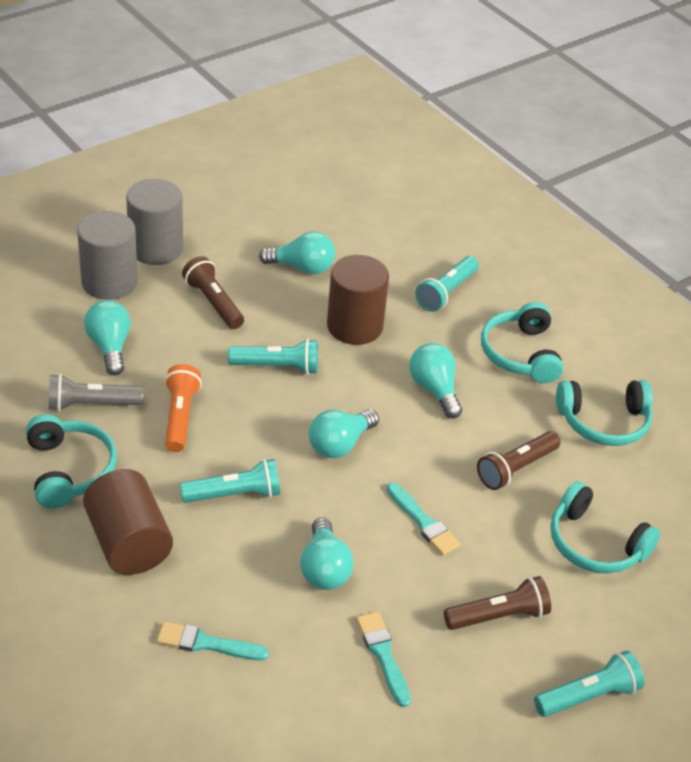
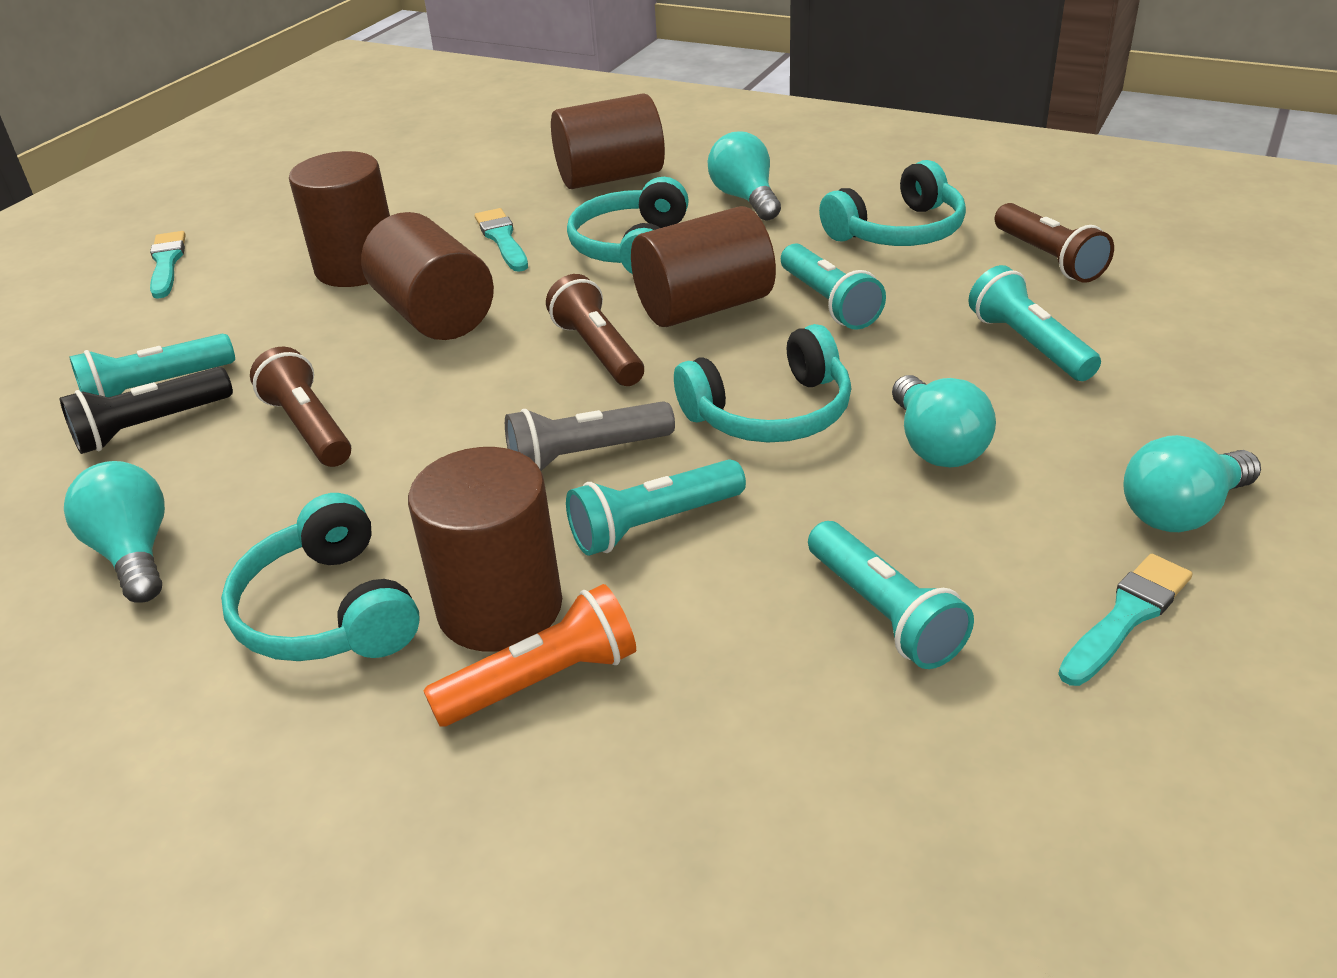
black flashlight: none = 0 -> [60,367,233,454] = 1
brown cylinder: [83,469,173,575] [327,255,389,345] = 2 -> [289,151,390,287] [361,212,494,340] [408,447,562,651] [551,93,665,189] [631,206,776,327] = 5
grey cylinder: [77,211,138,300] [126,179,183,265] = 2 -> none = 0
turquoise flashlight: [180,459,280,503] [228,339,318,375] [415,256,479,312] [534,651,644,717] = 4 -> [69,333,235,397] [566,459,746,556] [781,243,886,330] [808,521,974,669] [968,265,1101,381] = 5
turquoise light bulb: [84,300,131,376] [259,231,335,274] [300,517,354,590] [309,409,379,458] [409,343,462,418] = 5 -> [64,461,165,603] [708,131,781,221] [892,375,996,467] [1123,435,1261,532] = 4

